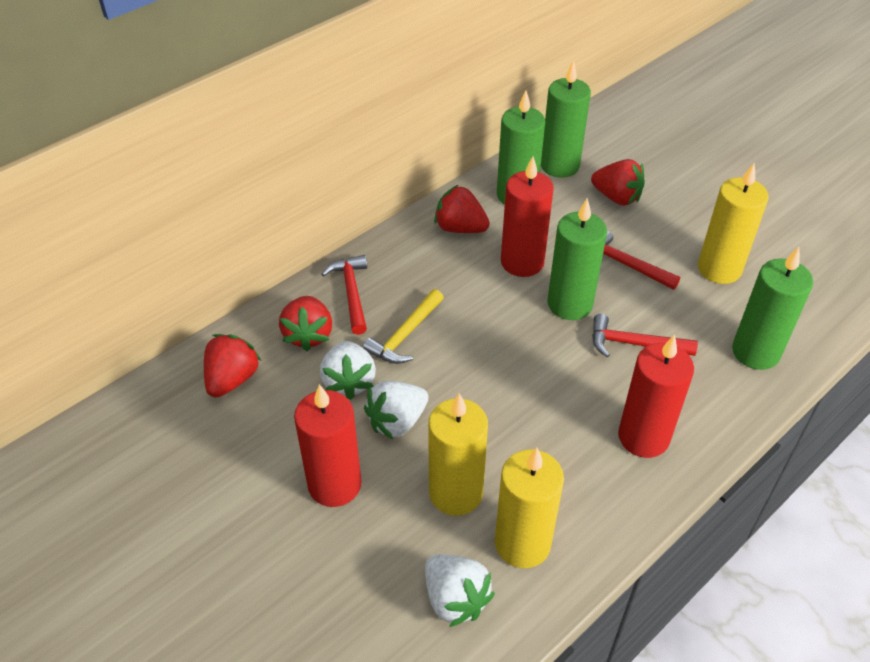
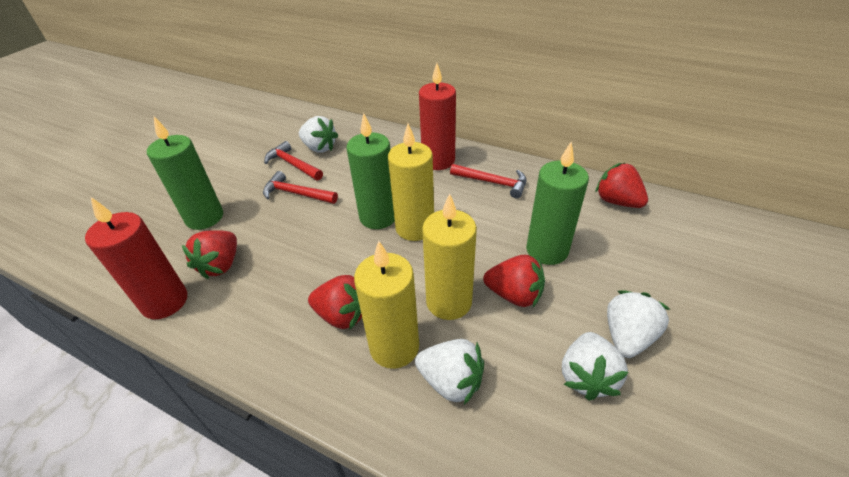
green candle: [497,90,545,205] [541,60,591,178] [548,198,607,320] [732,247,813,370] = 4 -> [147,117,223,230] [346,113,395,229] [526,142,589,265] = 3
red candle: [294,384,361,507] [501,156,554,277] [618,334,694,458] = 3 -> [85,197,187,319] [419,63,456,170] = 2
white strawberry: [320,341,376,400] [364,381,429,439] [425,554,495,627] = 3 -> [299,116,338,153] [415,339,484,405] [562,332,628,401] [607,290,670,358] = 4
yellow hammer: [362,289,444,364] = 1 -> none = 0

